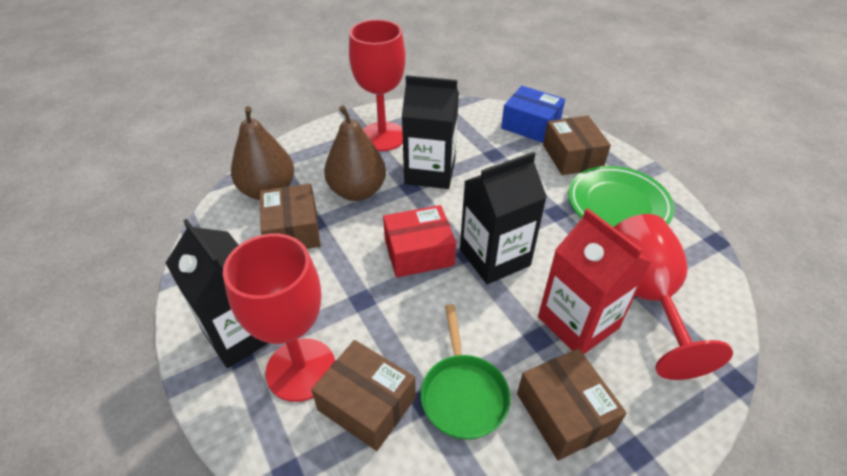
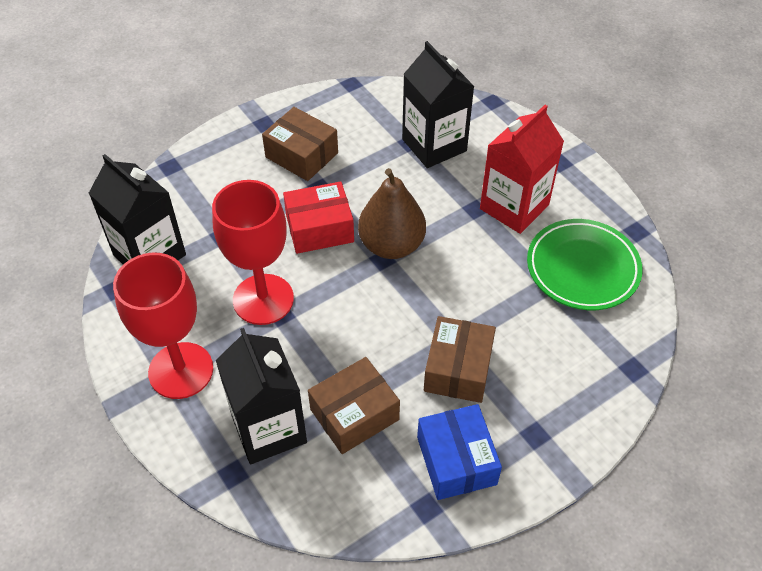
brown box: [260,184,321,249] [311,340,416,451] [517,349,627,461] [543,116,611,175] = 4 -> [262,107,338,181] [308,357,400,454] [424,316,496,403] = 3
brown pear: [231,106,294,200] [324,106,386,201] = 2 -> [358,168,426,259] = 1
green pan: [421,304,510,440] = 1 -> none = 0
red goblet: [223,234,335,402] [349,19,406,151] [614,214,733,380] = 3 -> [113,253,213,399] [212,180,294,325] = 2

